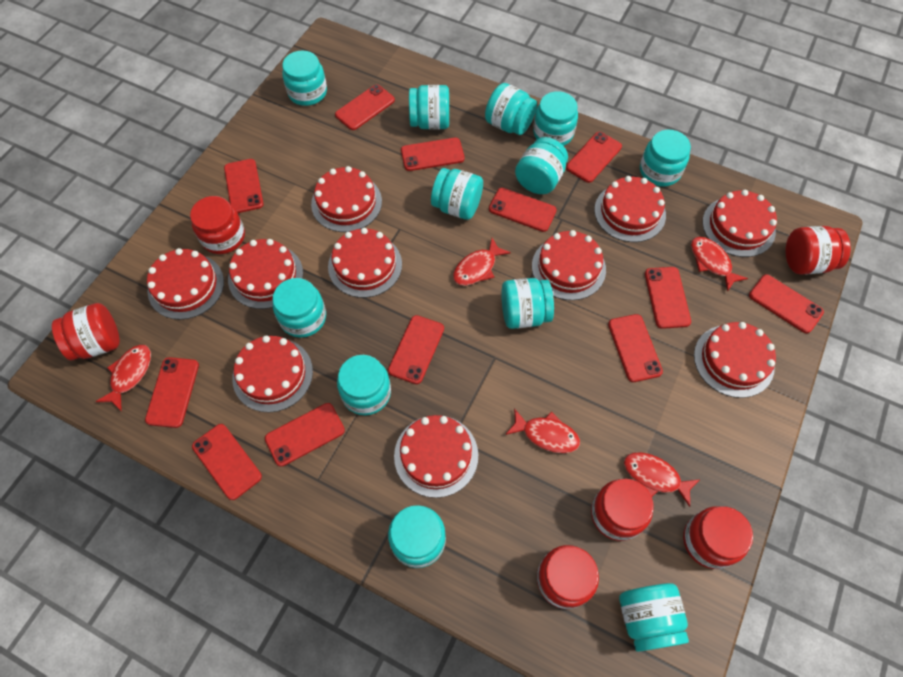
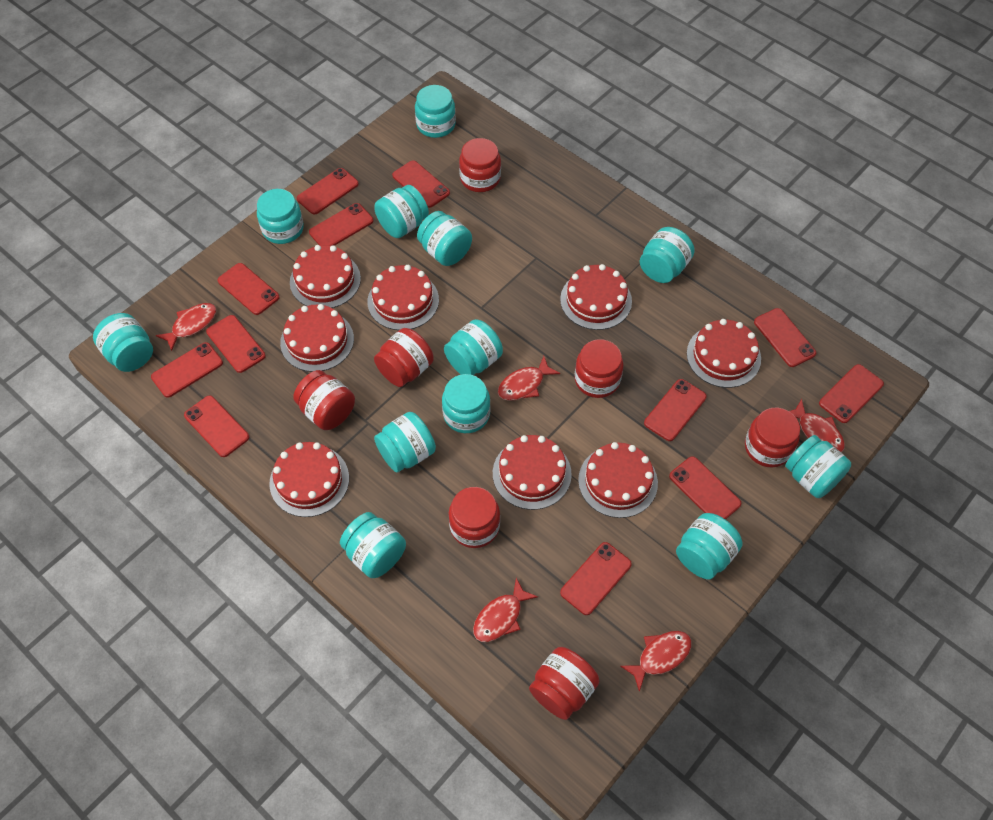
red cake: [147,248,224,320] [228,239,303,309] [232,336,313,412] [311,166,382,232] [328,228,402,298] [394,415,478,498] [532,230,606,300] [594,176,666,242] [694,322,776,398] [702,190,777,257] = 10 -> [269,442,349,517] [280,304,354,372] [290,245,361,308] [367,265,439,330] [493,435,572,510] [560,264,632,330] [578,442,658,518] [687,319,761,388] = 8
red jar: [52,303,120,361] [190,196,245,254] [537,545,599,609] [591,479,654,541] [683,506,753,569] [785,226,851,275] = 6 -> [293,370,355,430] [374,328,434,387] [449,487,500,548] [459,138,501,192] [529,647,600,720] [574,339,623,398] [745,408,800,467] = 7

